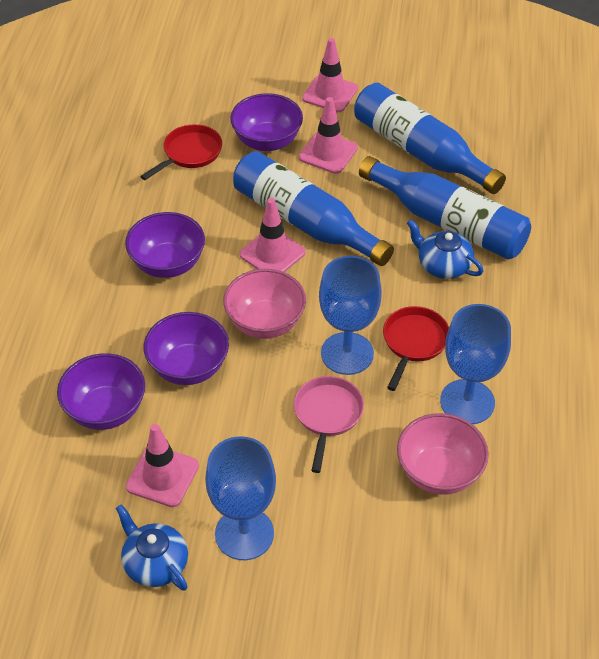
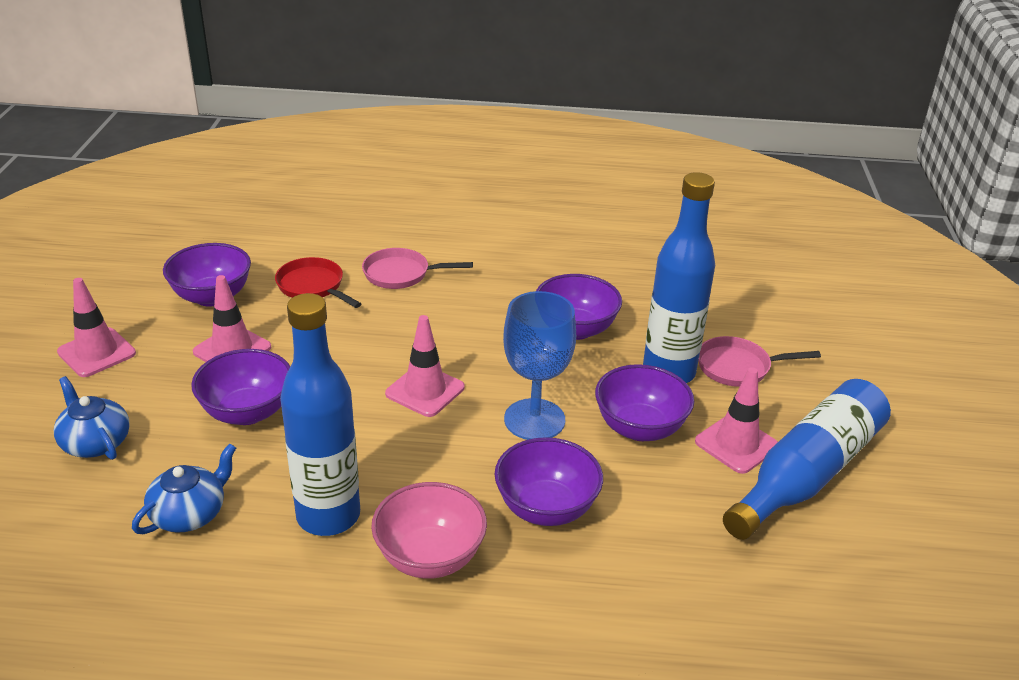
blue goblet: [205,436,276,560] [319,256,382,375] [440,304,511,424] = 3 -> [503,291,576,440] = 1
pink bowl: [223,269,306,339] [397,413,489,495] = 2 -> [371,482,487,579] = 1
pink pan: [294,376,364,473] = 1 -> [362,248,473,289] [698,336,821,387] = 2
purple bowl: [57,353,145,430] [125,212,205,278] [144,312,229,385] [230,93,303,151] = 4 -> [163,243,251,307] [191,349,290,425] [495,437,603,526] [536,274,622,340] [595,364,694,441] = 5
red pan: [140,124,222,180] [383,306,449,391] = 2 -> [275,257,361,308] = 1

